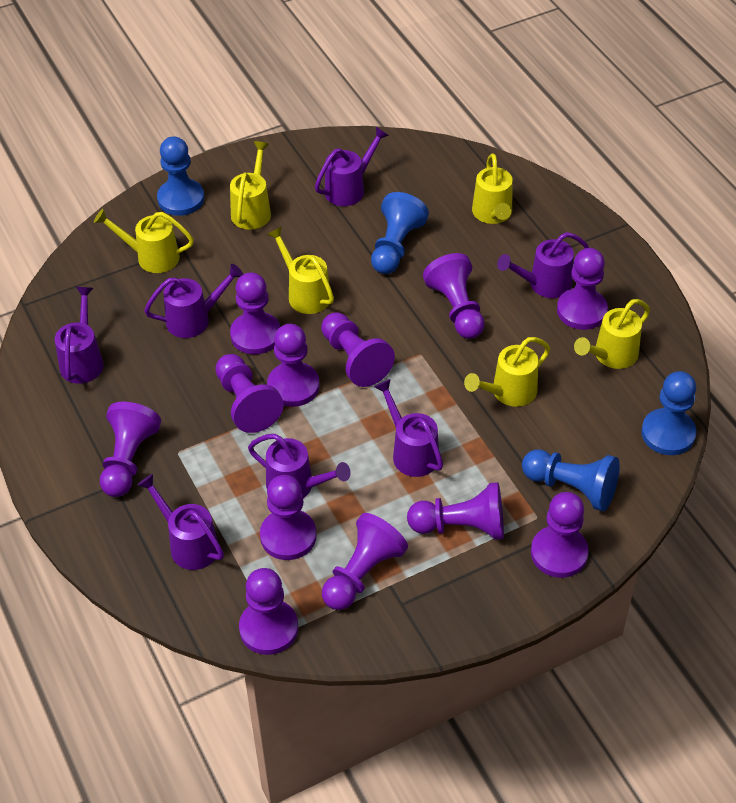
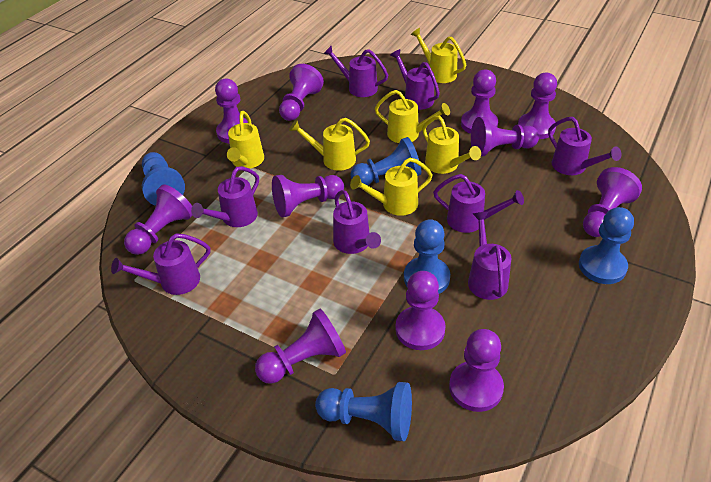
blue pawn: [157,136,204,216] [371,192,429,274] [522,449,620,511] [641,371,697,455] = 4 -> [142,152,185,206] [315,382,412,441] [350,137,421,186] [404,219,450,294] [579,207,634,284] = 5
purple pawn: [100,402,161,497] [215,354,284,433] [230,272,280,354] [239,568,298,655] [260,475,317,560] [267,324,320,407] [321,312,395,387] [322,513,408,610] [407,482,504,540] [423,253,485,339] [531,492,589,578] [557,248,608,330] = 12 -> [124,184,192,255] [215,79,252,144] [255,309,346,384] [272,175,344,217] [279,64,324,121] [396,271,445,350] [449,329,504,412] [461,70,498,134] [471,117,539,156] [518,73,557,139] [583,167,642,237] = 11
purple watering can: [54,287,104,384] [137,474,224,570] [144,264,243,338] [248,434,351,498] [315,127,389,206] [374,379,443,477] [497,232,589,298] = 7 -> [111,233,210,295] [191,166,259,227] [323,46,388,97] [333,190,381,254] [390,49,440,110] [433,174,524,233] [468,212,511,300] [548,117,621,175] = 8

